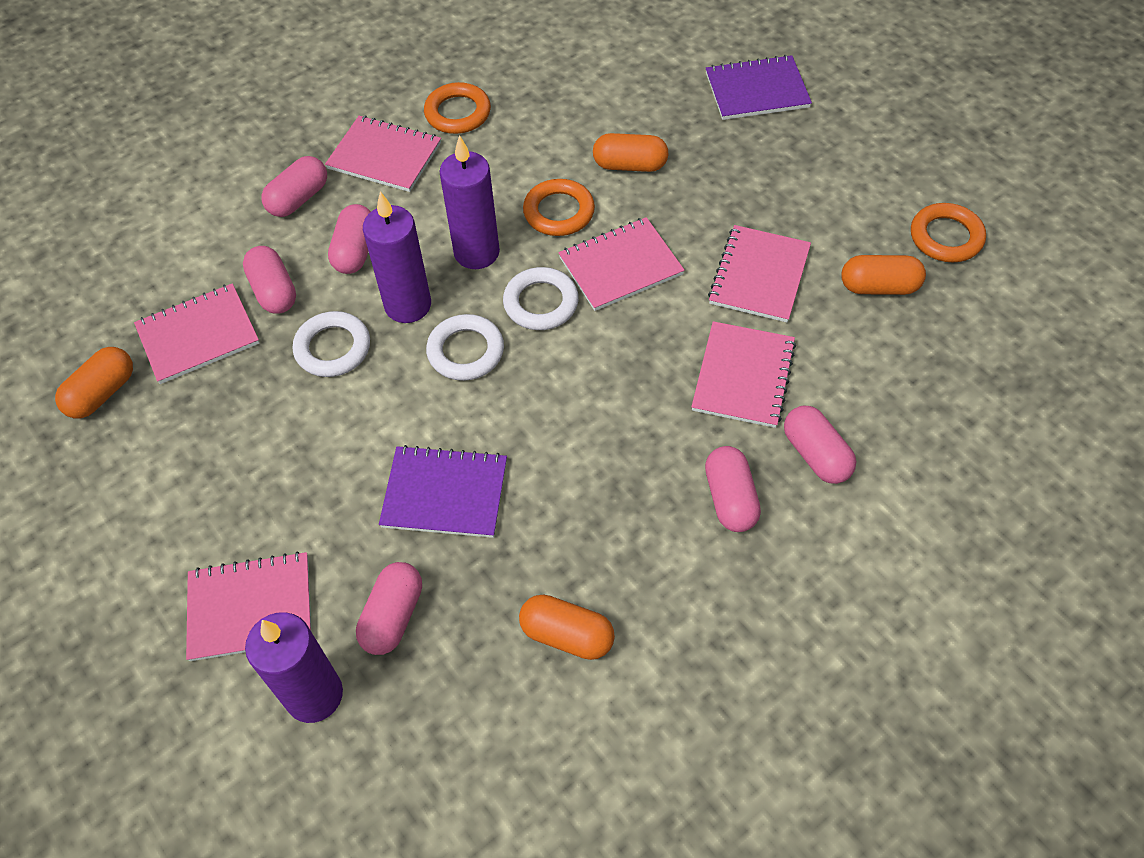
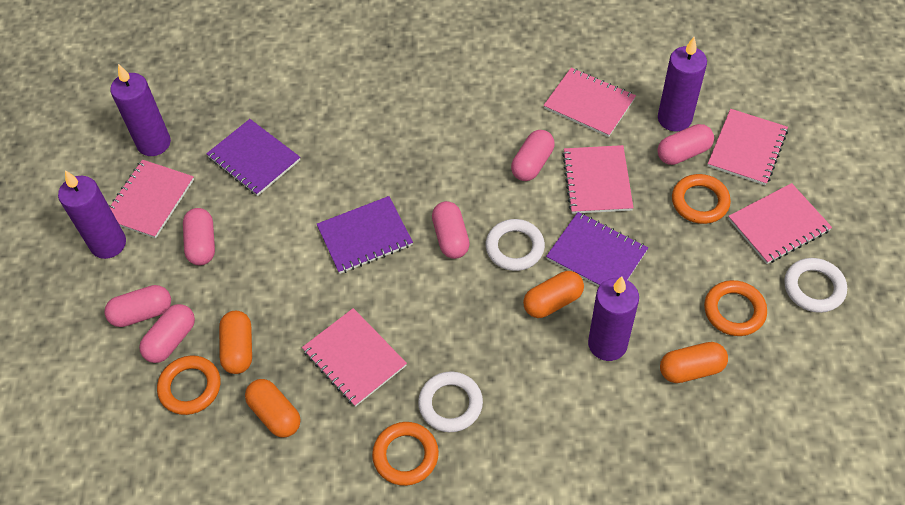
orange ring: [424,82,491,134] [523,179,595,236] [911,203,986,262] = 3 -> [157,356,220,415] [372,422,439,486] [672,174,731,224] [704,280,767,336] = 4
purple candle: [245,612,343,723] [363,191,431,323] [440,135,500,269] = 3 -> [58,170,126,259] [110,64,171,156] [588,276,639,361] [658,37,707,132] = 4
purple notebook: [379,445,507,538] [706,55,812,120] = 2 -> [206,119,300,196] [317,196,413,274] [546,212,648,287] = 3

